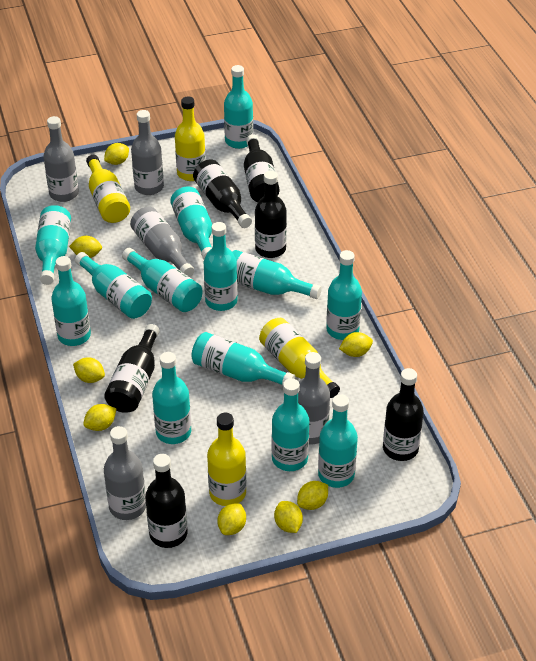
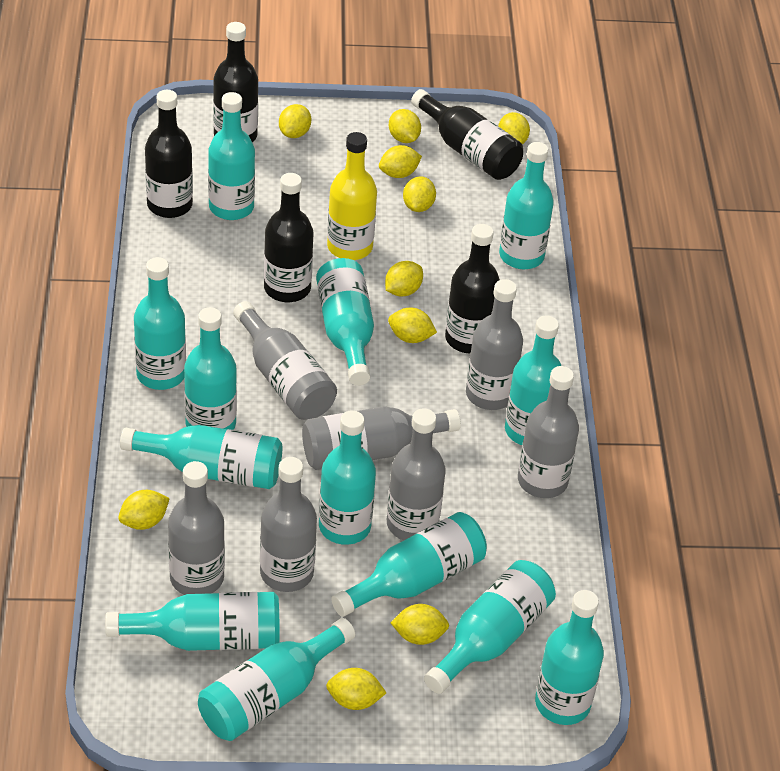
black bottle: [104,324,160,413] [145,454,187,548] [193,159,252,228] [244,134,279,202] [255,171,287,258] [383,368,424,461] = 6 -> [145,90,193,218] [213,22,258,143] [264,173,313,302] [411,89,523,180] [445,224,500,354] = 5
grey bottle: [44,116,79,202] [104,426,146,520] [130,207,195,277] [131,110,164,195] [298,352,330,444] = 5 -> [168,461,225,595] [233,301,337,420] [260,457,317,592] [302,406,461,470] [387,408,446,540] [466,279,523,410] [518,366,579,498] = 7
yellow bottle: [86,155,130,223] [175,97,206,181] [207,413,246,506] [259,318,340,398] = 4 -> [327,132,377,260] = 1
yellow lemon: [69,236,102,258] [73,357,105,383] [83,404,116,431] [104,143,129,165] [217,504,246,535] [274,501,303,533] [297,481,328,510] [339,332,373,357] = 8 -> [118,490,170,530] [279,104,311,138] [326,668,386,710] [379,145,422,178] [385,261,423,297] [388,308,437,343] [389,109,421,143] [390,604,449,645] [403,176,436,212] [498,112,530,144] = 10

